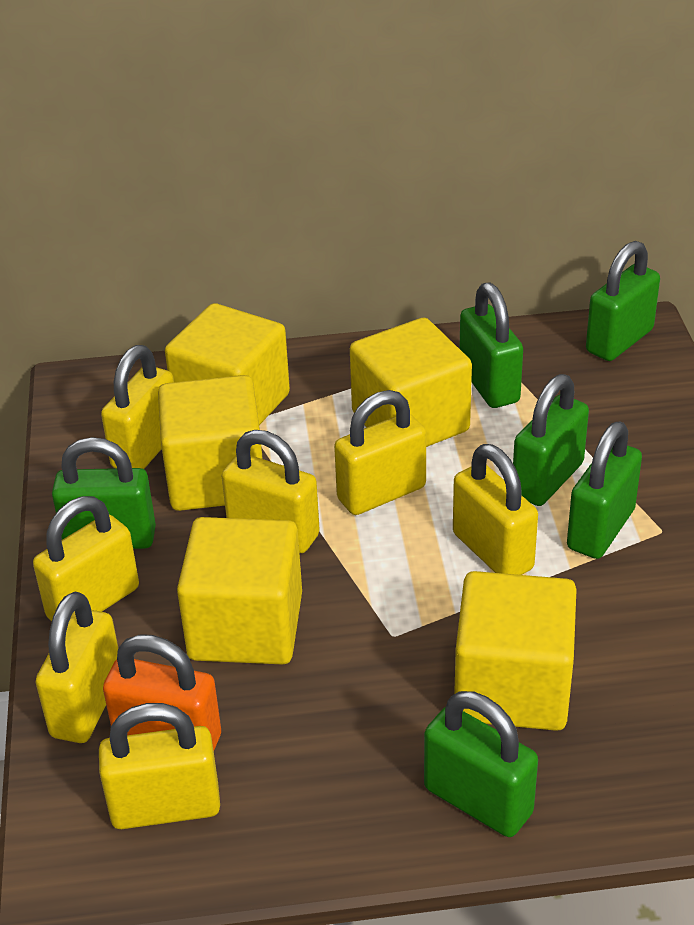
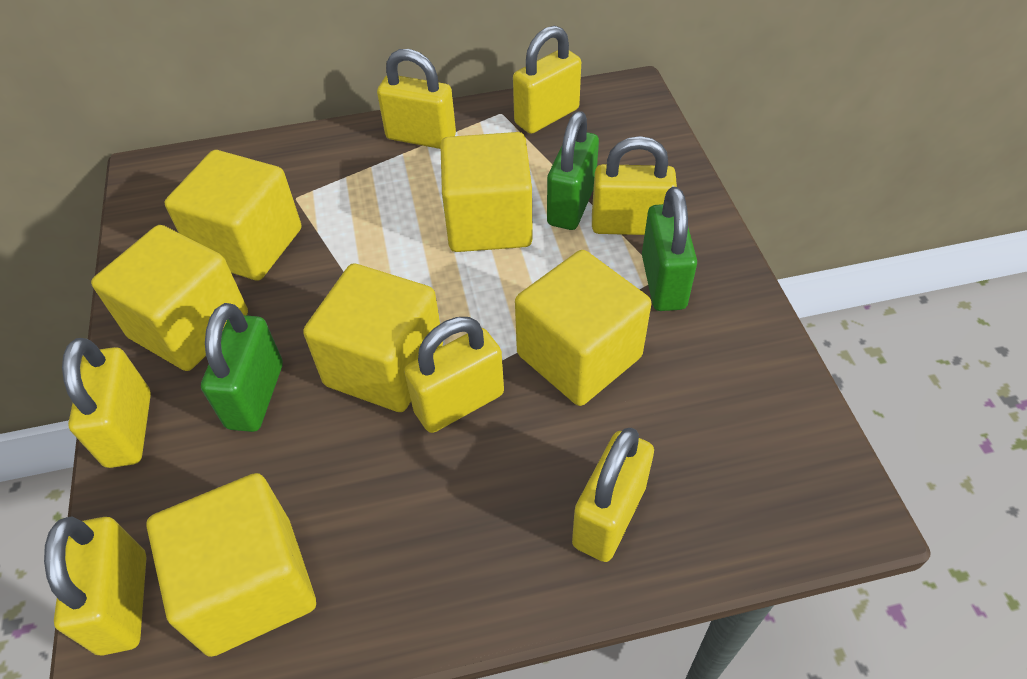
green padlock: [52,437,156,549] [424,691,538,837] [459,282,523,408] [513,374,589,506] [567,421,642,559] [586,241,660,361] = 6 -> [201,303,283,432] [547,111,599,230] [642,187,697,311] = 3
orange padlock: [103,634,221,751] = 1 -> none = 0
yellow cube: [158,375,263,511] [165,303,290,425] [177,517,302,665] [350,318,472,447] [454,571,577,731] = 5 -> [91,225,248,371] [146,473,316,657] [165,150,301,281] [303,263,443,412] [440,132,533,252] [515,250,651,406] = 6

